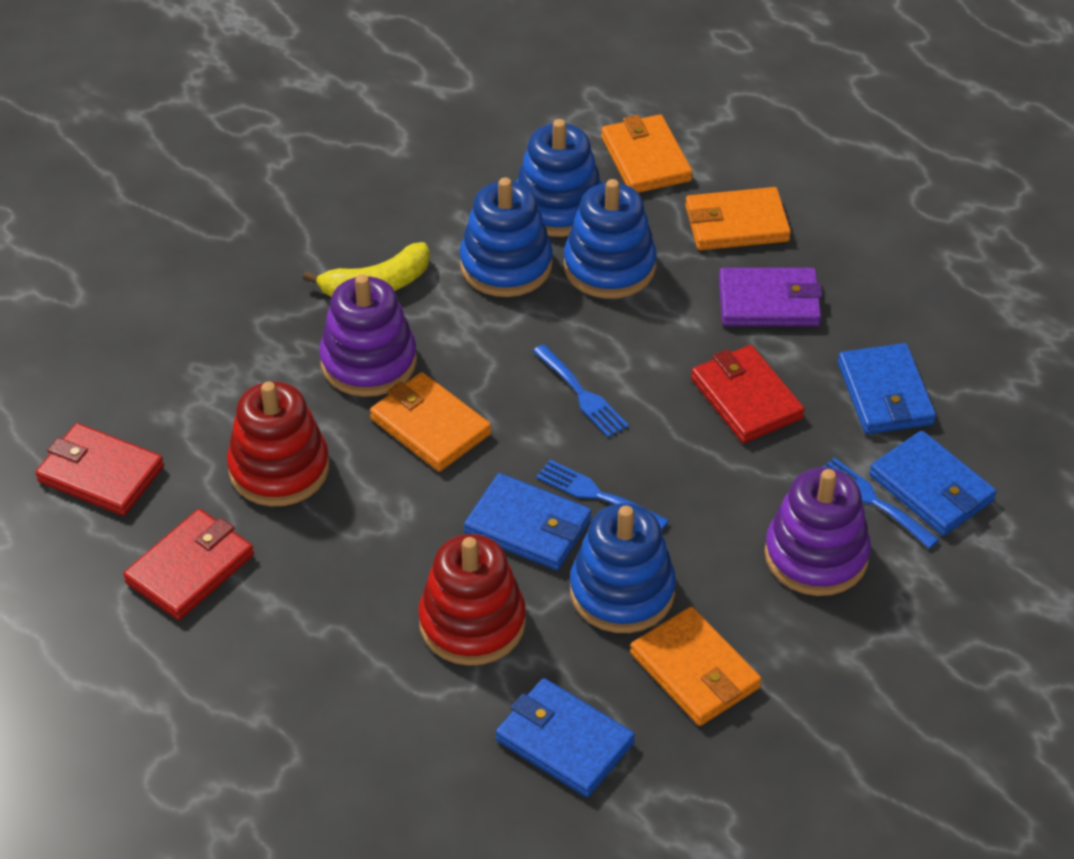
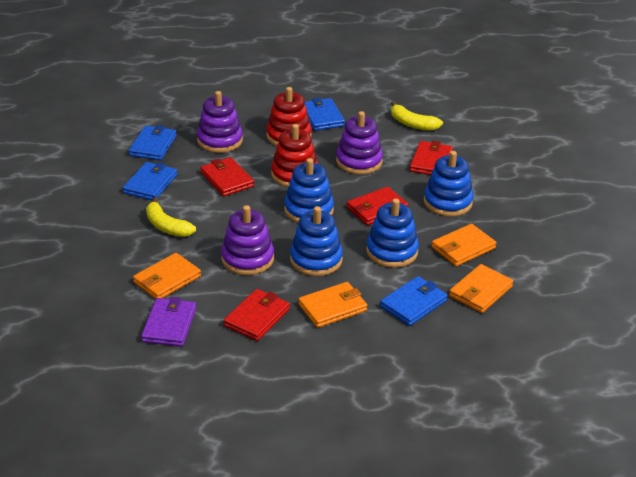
blue fork: [533,344,629,438] [536,460,669,530] [823,458,940,549] = 3 -> none = 0
purple stacking toy: [319,274,417,397] [764,467,871,596] = 2 -> [197,91,243,153] [221,205,274,275] [336,111,383,174] = 3
red wallet: [36,423,164,516] [123,509,254,620] [691,345,805,443] = 3 -> [200,157,254,196] [224,289,290,341] [347,187,409,225] [410,141,453,175] = 4
yellow banana: [303,242,430,297] = 1 -> [146,197,196,237] [391,101,443,131] = 2

